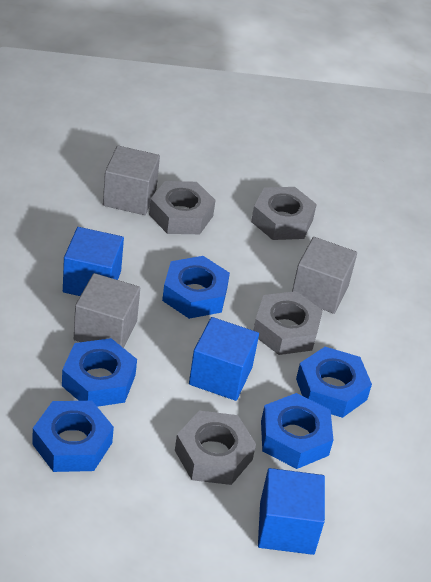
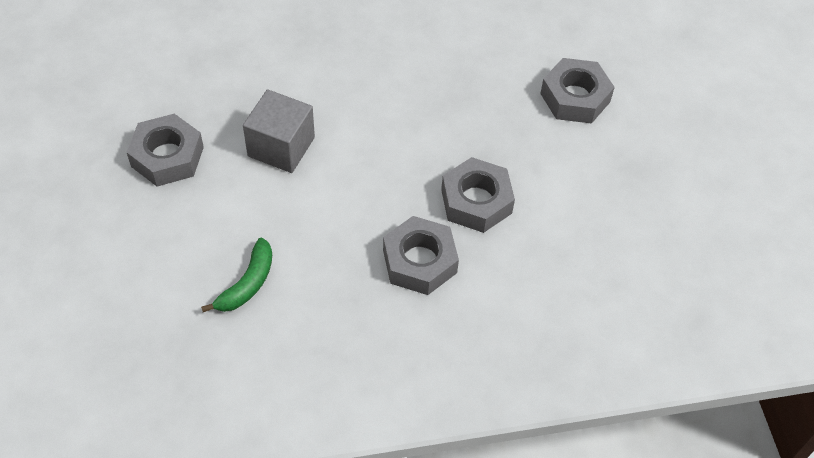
blue cube: [63,227,124,296] [189,317,259,401] [258,468,325,555] = 3 -> none = 0
blue nut: [32,401,114,472] [62,338,137,407] [162,256,230,319] [261,393,333,469] [296,347,372,418] = 5 -> none = 0
green banana: none = 0 -> [201,238,272,312] = 1
grey cube: [74,273,140,348] [103,146,160,215] [292,237,357,314] = 3 -> [243,89,315,173] = 1

